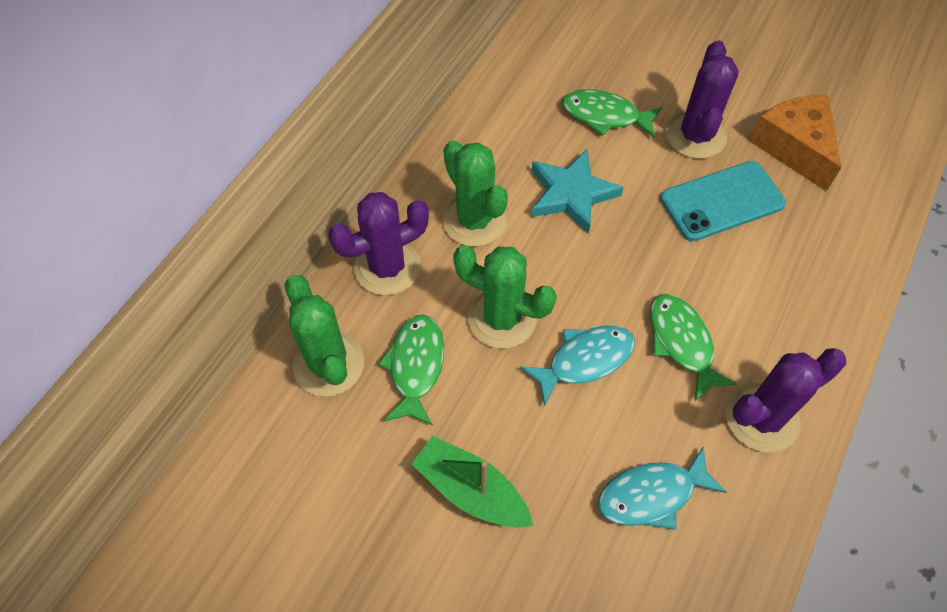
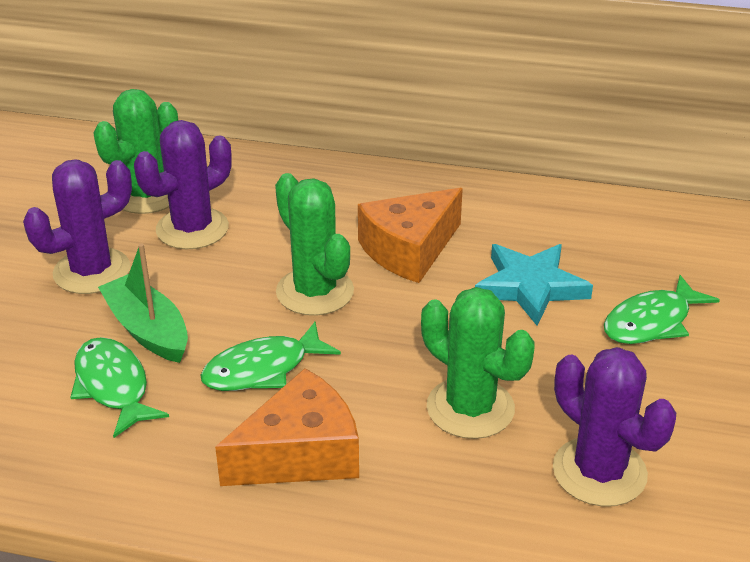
orange cheese: [750,95,842,191] = 1 -> [215,368,359,486] [358,188,463,283] = 2
turquoise fish: [520,326,635,406] [598,447,727,530] = 2 -> none = 0
turquoise phone: [661,161,786,241] = 1 -> none = 0

